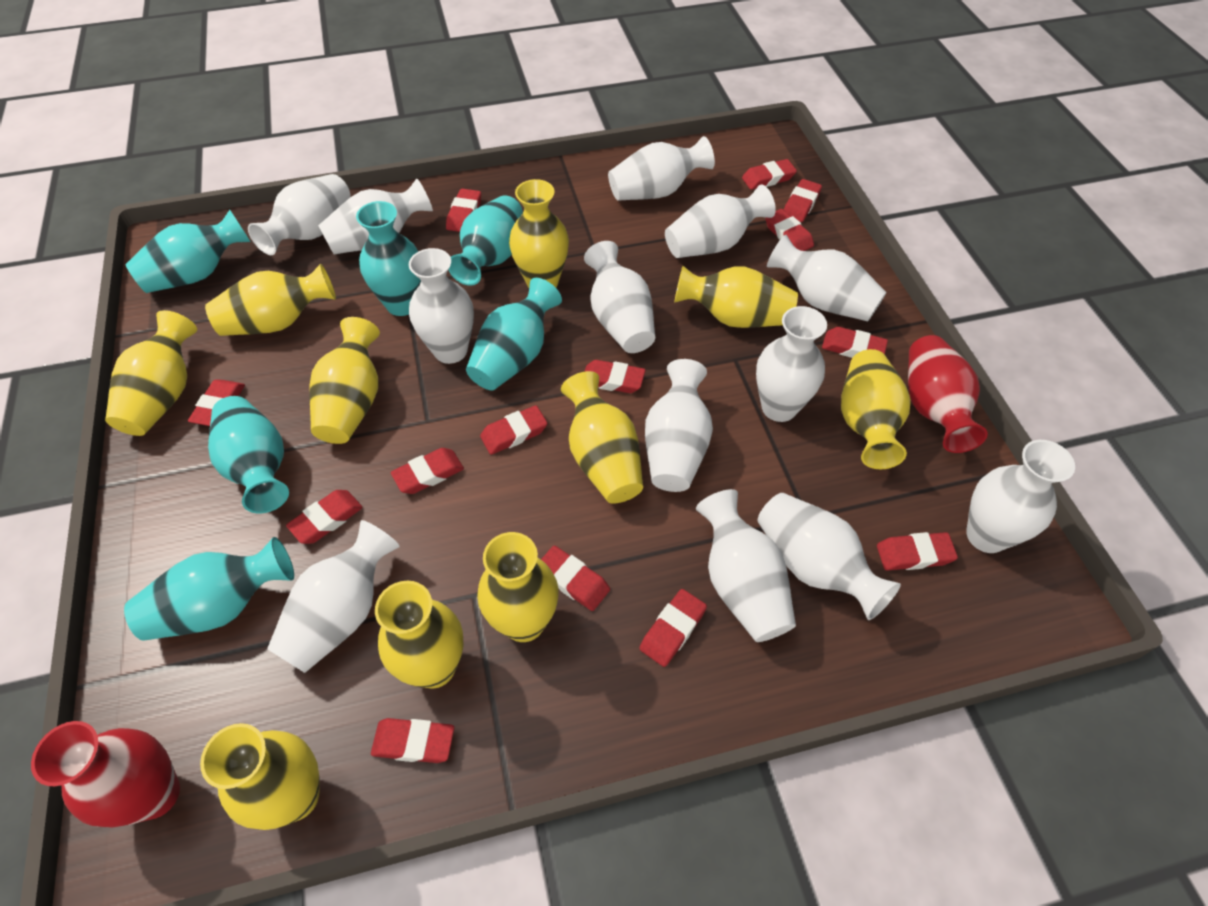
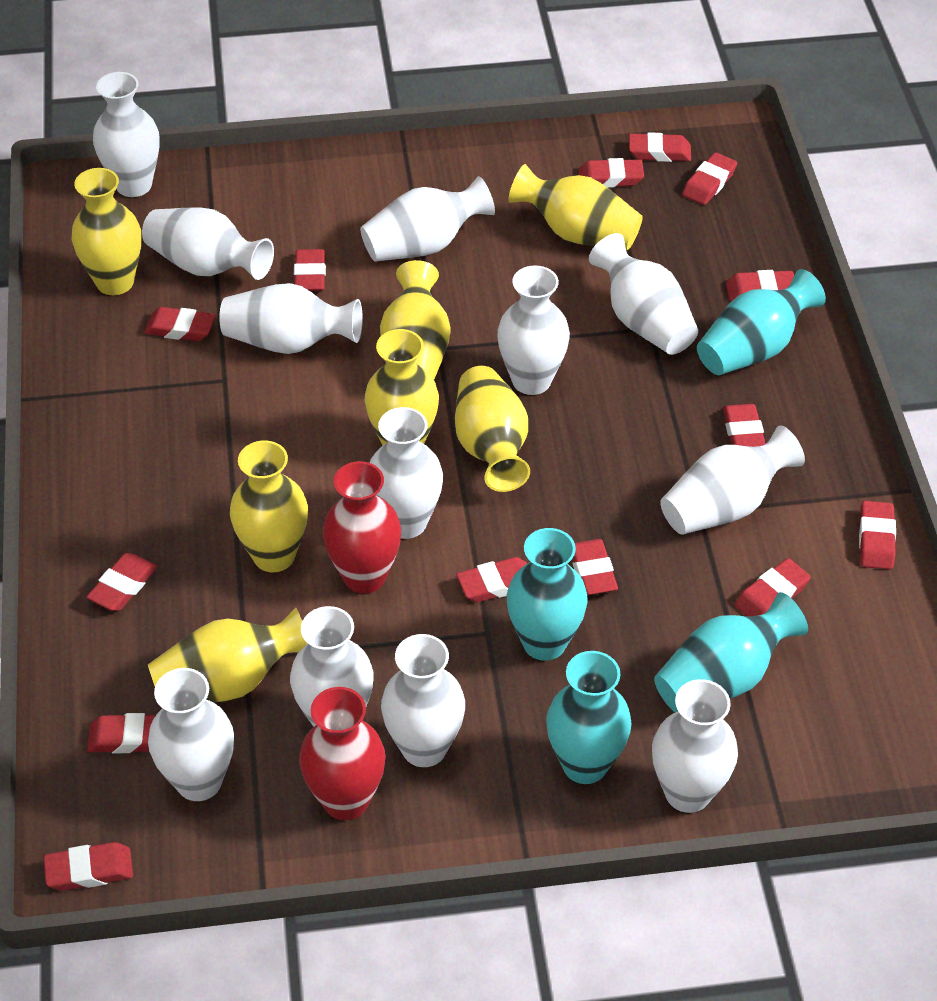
turquoise vase: [124,537,294,641] [125,210,250,293] [208,396,289,514] [356,201,421,316] [449,195,523,286] [466,278,562,391] = 6 -> [507,528,588,661] [546,651,632,784] [654,592,808,712] [697,269,826,375] = 4
white vase: [248,174,350,255] [267,520,400,673] [318,179,433,254] [409,248,474,364] [584,241,655,353] [608,136,715,201] [645,359,713,492] [665,185,776,258] [696,489,796,642] [756,306,827,422] [758,493,901,620] [767,235,886,321] [966,440,1075,553] = 13 -> [93,72,160,197] [142,207,274,280] [148,668,234,801] [219,283,363,354] [290,606,374,727] [360,176,495,262] [370,407,443,539] [381,634,465,767] [497,266,570,395] [589,233,698,355] [652,679,738,813] [660,425,805,535] = 12
yellow vase: [105,310,197,436] [200,723,320,830] [205,264,336,336] [310,317,380,444] [375,581,463,689] [477,532,559,642] [509,179,569,288] [561,371,643,504] [674,266,798,328] [841,349,911,469] = 10 -> [72,168,141,295] [148,607,308,702] [230,440,308,572] [364,329,439,446] [380,260,450,380] [455,366,530,492] [509,164,643,250] = 7

